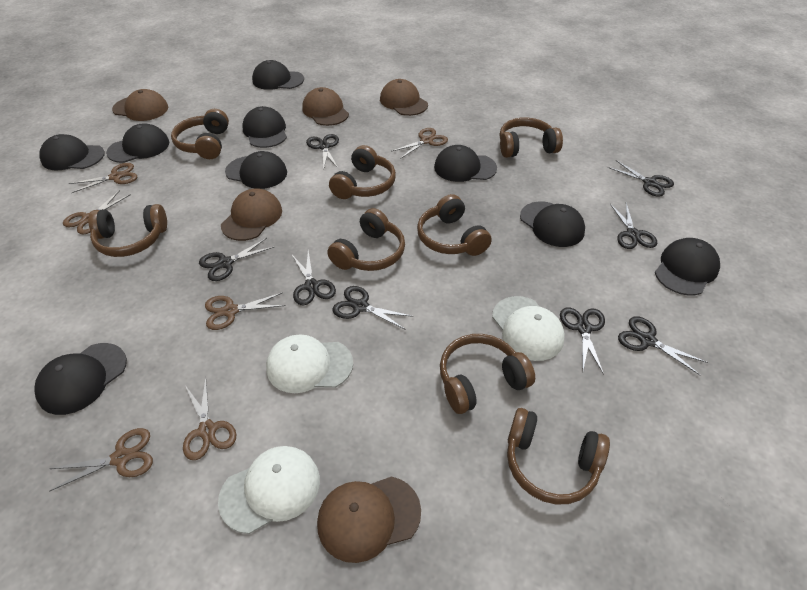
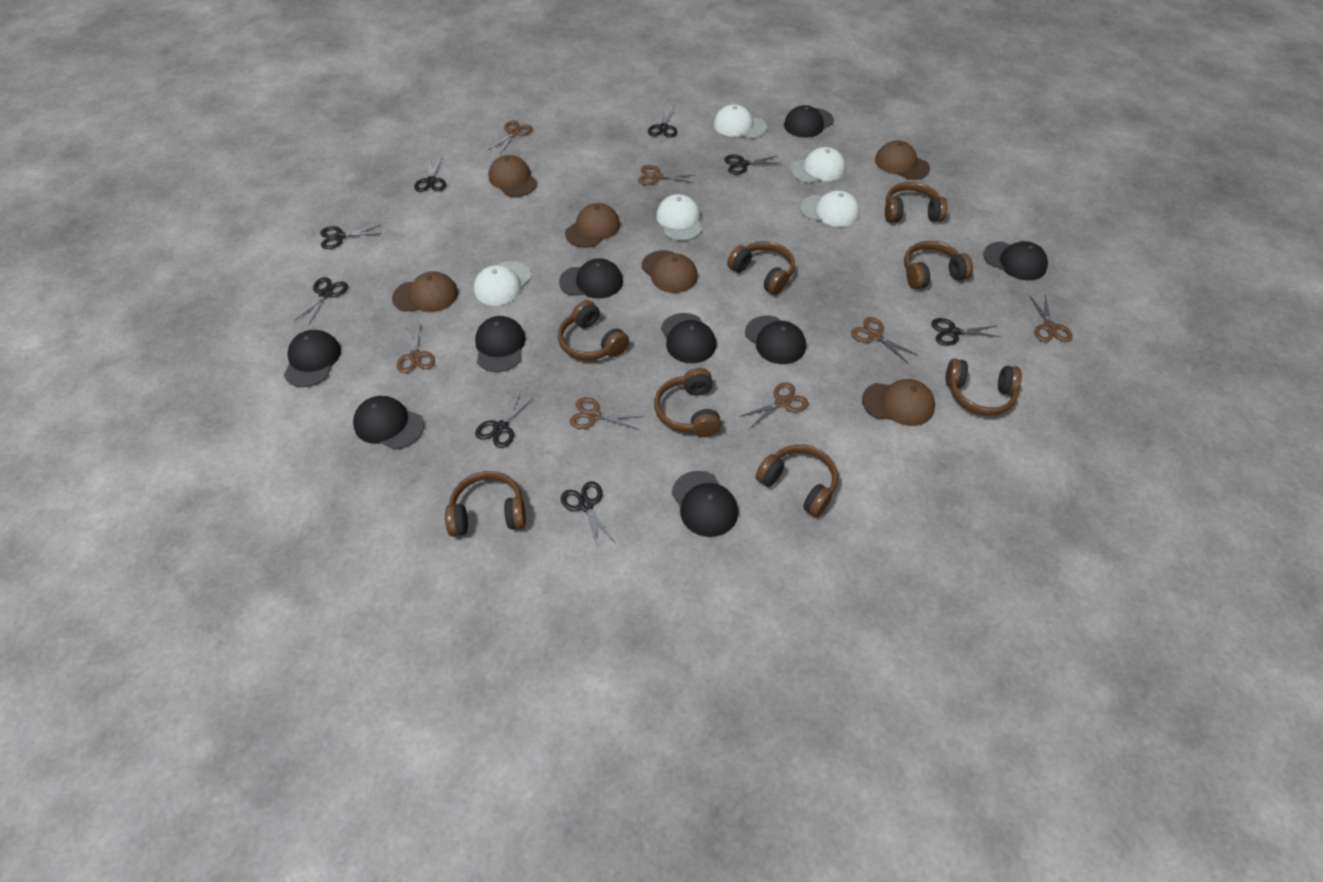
brown cap: [112,89,168,121] [221,189,282,241] [302,87,349,126] [317,476,421,563] [380,79,428,116] = 5 -> [392,271,458,312] [488,155,538,197] [565,203,620,248] [641,250,698,293] [862,379,935,426] [875,140,930,180] = 6
brown scissors: [50,428,153,491] [63,190,131,234] [69,163,137,193] [183,377,237,460] [205,292,286,330] [391,128,448,158] = 6 -> [397,322,435,373] [488,120,533,154] [570,397,644,430] [638,165,694,185] [739,382,809,429] [851,317,917,363] [1029,295,1072,342] = 7
white cap: [218,446,320,534] [266,334,353,393] [492,296,565,361] = 3 -> [474,261,531,306] [656,194,702,241] [714,104,767,139] [790,147,846,183] [800,190,860,227] = 5

